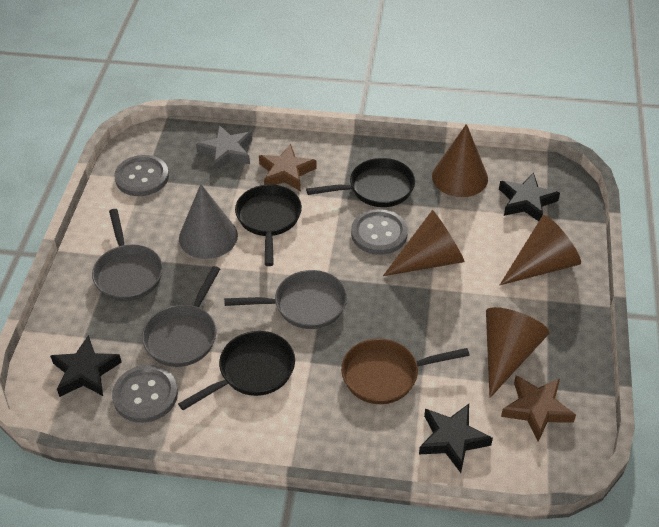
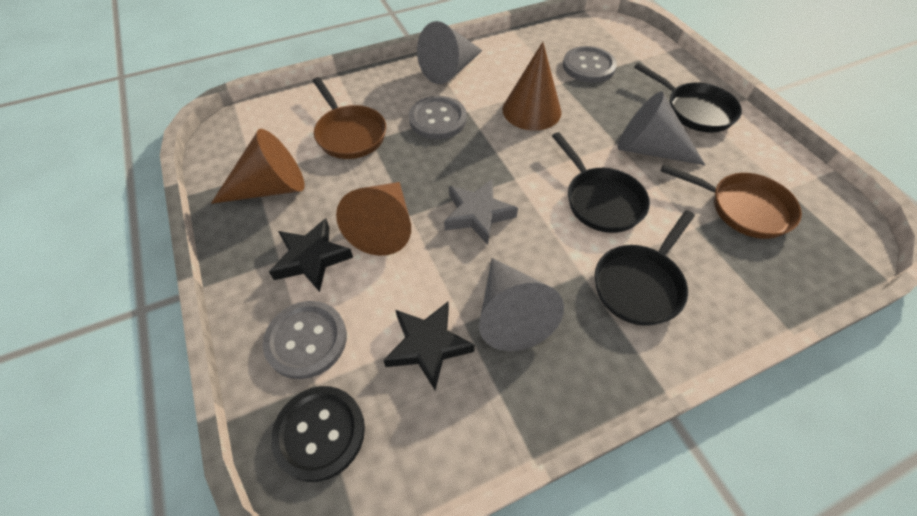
black button: none = 0 -> [271,386,365,482] = 1
black star: [50,335,122,397] [419,404,493,473] [499,172,560,221] = 3 -> [269,218,353,292] [383,302,475,390] = 2
brown cone: [383,210,465,276] [432,124,488,197] [486,307,549,398] [500,215,581,285] = 4 -> [211,129,305,204] [336,182,411,256] [502,42,562,131] = 3
brown pan: [341,339,470,404] = 1 -> [313,77,386,159] [661,164,802,239] = 2
brown star: [259,144,317,191] [501,375,576,442] = 2 -> none = 0
grey cone: [179,184,238,259] = 1 -> [417,21,483,84] [479,258,564,351] [618,92,705,165] = 3
grey pan: [92,209,163,301] [142,266,220,367] [224,270,347,329] = 3 -> none = 0

